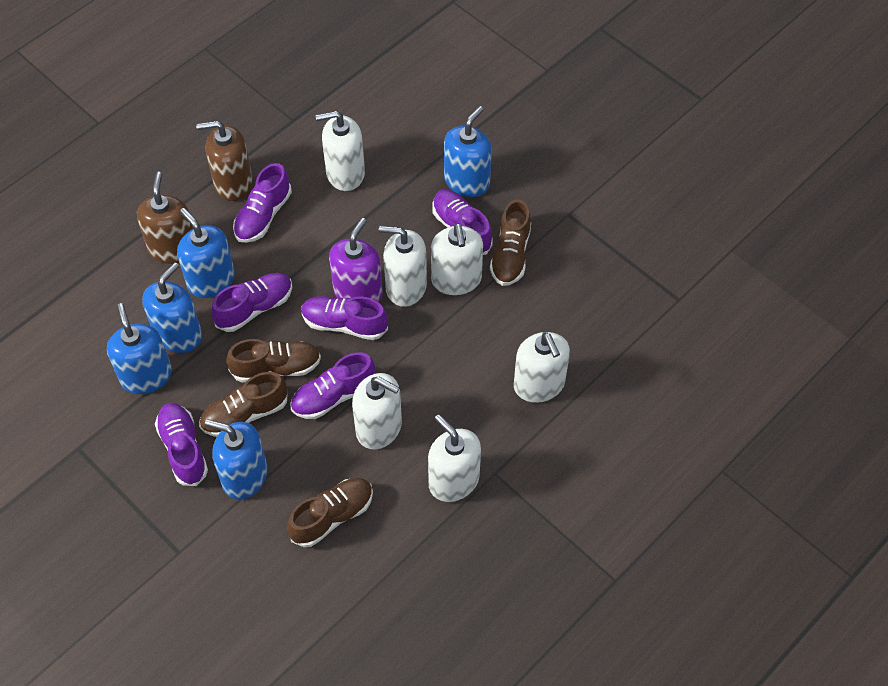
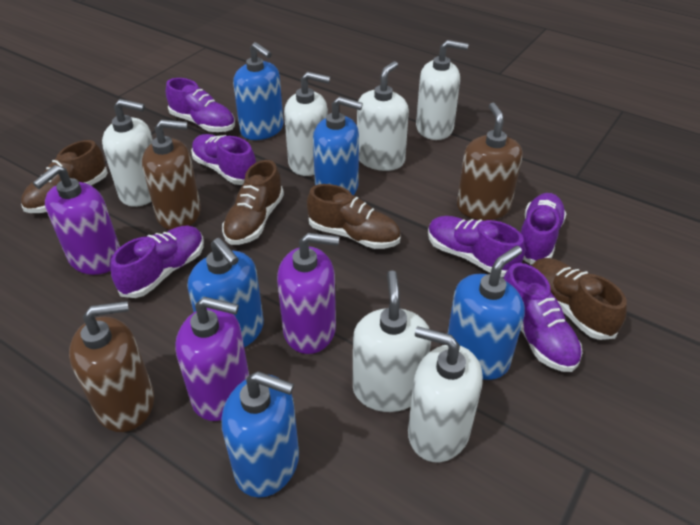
brown soap dispenser: [137,172,194,264] [196,121,253,201] = 2 -> [69,301,154,432] [142,119,201,230] [457,103,523,220] = 3
purple soap dispenser: [329,218,383,302] = 1 -> [33,165,120,275] [175,297,249,421] [277,233,339,354] = 3

